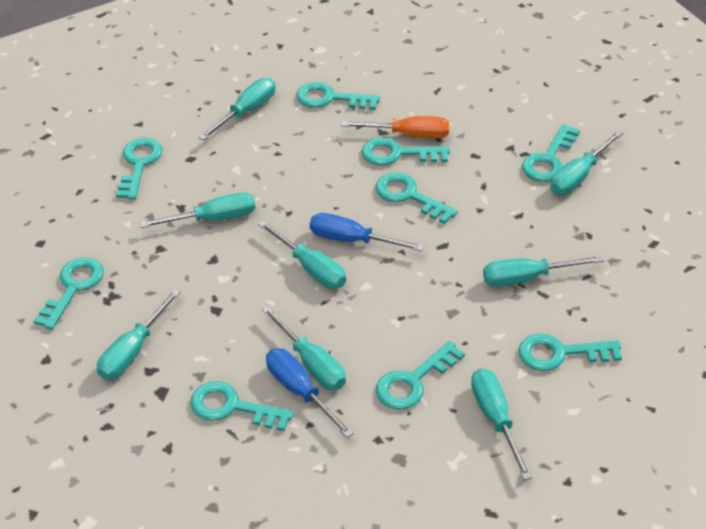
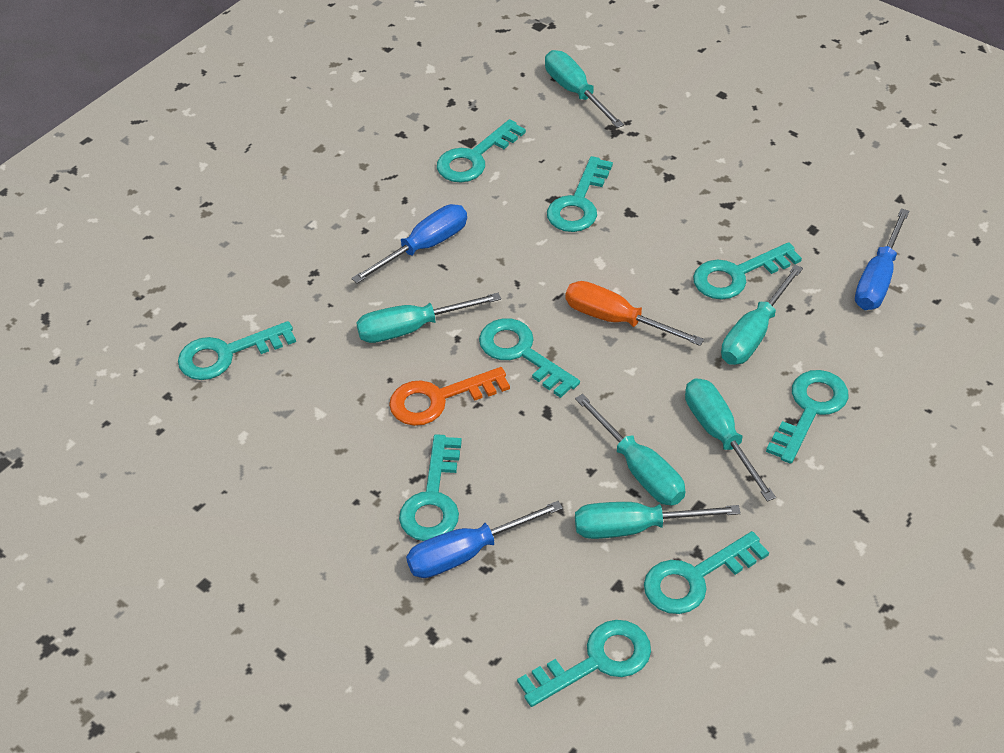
blue screwdriver: [266,348,354,438] [310,213,424,251] = 2 -> [351,204,467,283] [406,501,563,578] [855,209,909,310] = 3
orange key: none = 0 -> [389,367,510,426] = 1
turquoise screwdriver: [97,289,181,380] [140,192,255,228] [199,78,276,140] [258,221,346,289] [262,306,346,390] [471,369,532,480] [483,256,604,287] [551,130,623,195] = 8 -> [356,293,501,343] [545,50,624,128] [575,394,685,505] [575,502,741,539] [685,378,776,502] [721,265,803,365] = 6

